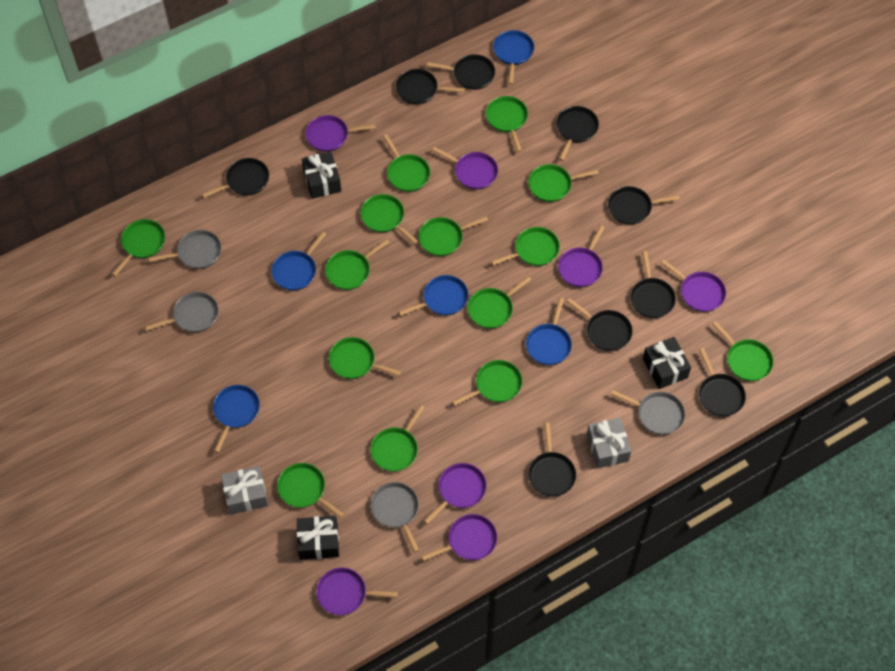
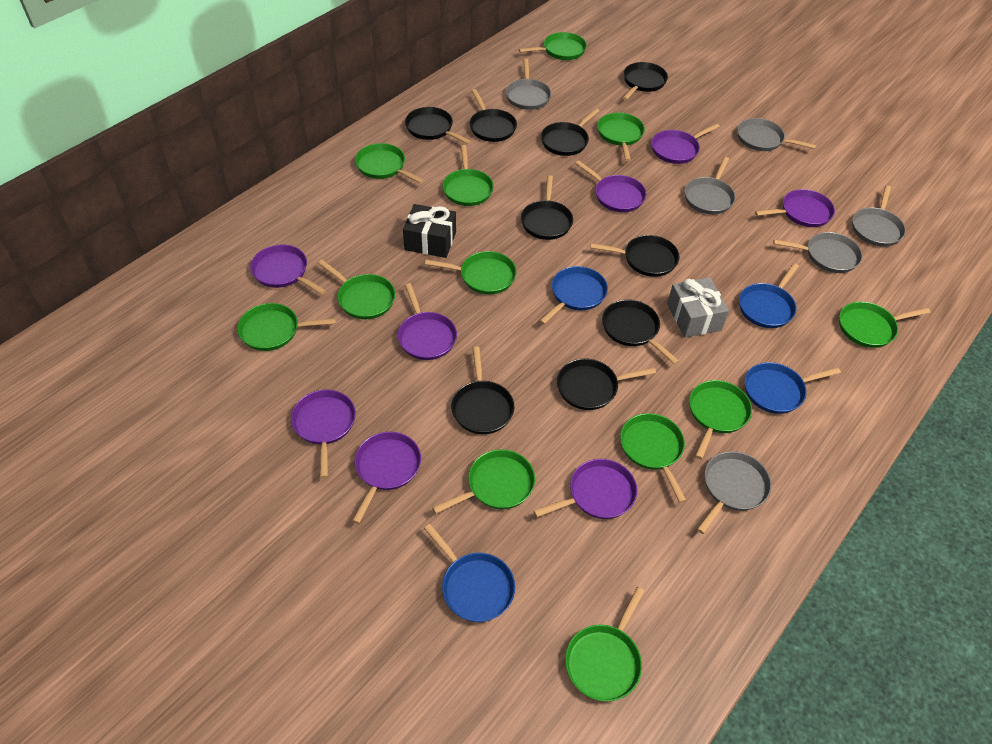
black gift: [297,516,339,560] [302,151,341,199] [643,337,691,389] = 3 -> [403,204,456,258] = 1
blue pan: [213,385,260,453] [271,231,326,291] [399,275,469,316] [493,30,534,84] [526,298,572,365] = 5 -> [424,524,515,622] [540,266,608,324] [739,263,799,328] [745,362,841,414] = 4
green pan: [112,219,165,277] [277,463,344,518] [325,239,389,290] [329,337,401,379] [361,194,418,244] [370,405,425,472] [383,134,430,192] [419,216,488,256] [452,360,523,406] [468,276,531,329] [486,96,528,152] [491,227,560,266] [528,164,599,202] [712,321,773,381] = 14 -> [237,303,336,351] [318,260,395,319] [355,143,424,184] [425,251,517,294] [432,449,535,514] [443,145,494,206] [519,32,587,60] [565,587,645,702] [597,113,645,161] [620,413,687,503] [689,380,752,459] [839,301,930,348] = 12
grey gift: [221,466,268,515] [587,418,631,468] = 2 -> [667,277,729,338] = 1
grey pan: [145,292,219,332] [149,230,222,269] [371,482,419,553] [611,390,685,435] = 4 -> [506,59,551,110] [684,157,736,214] [697,451,772,534] [737,118,816,151] [773,232,863,273] [852,186,906,247] = 6
purple pan: [306,115,375,152] [316,568,398,615] [421,514,497,561] [424,463,487,524] [432,147,498,189] [558,226,605,287] [661,260,726,312] = 7 -> [250,244,326,295] [291,390,356,478] [352,432,421,524] [398,283,457,360] [533,459,637,519] [575,160,647,212] [651,123,720,164] [755,189,835,227] = 8

